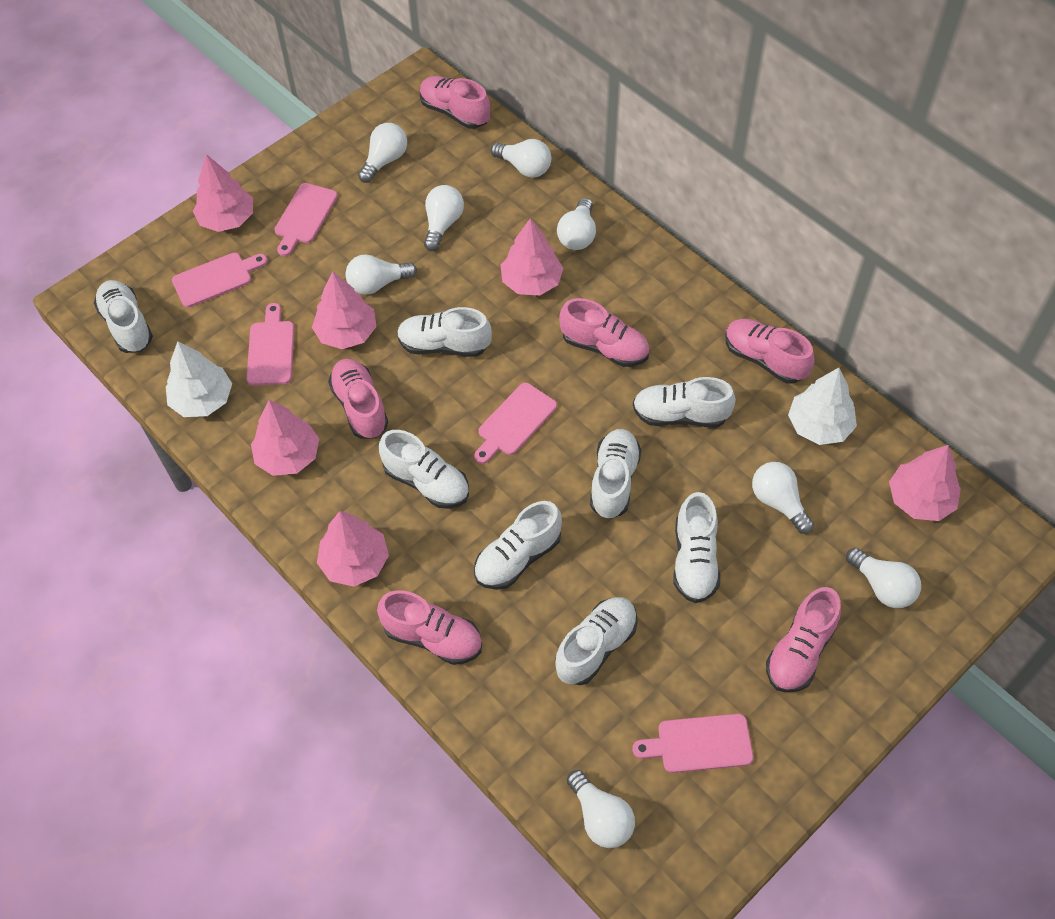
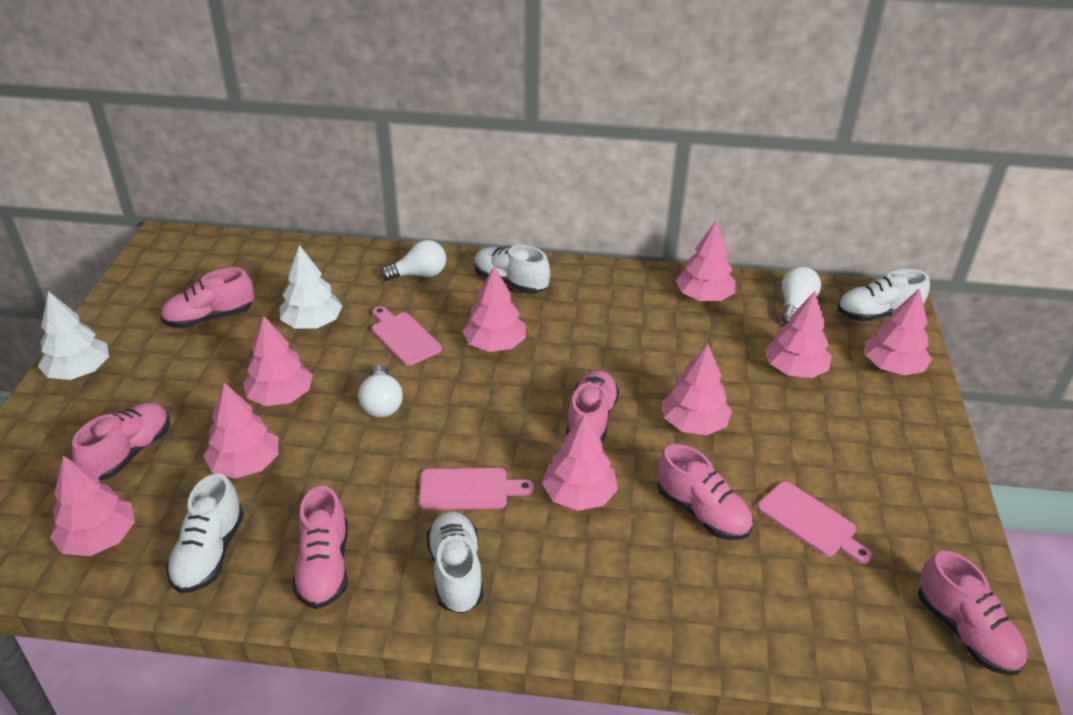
pink cutting board: [172,253,268,307] [247,303,294,386] [275,183,338,256] [474,383,557,464] [632,714,753,773] = 5 -> [371,306,442,366] [419,468,534,510] [757,481,872,564] = 3
pink tree: [193,154,253,232] [251,400,319,476] [312,272,377,349] [317,511,389,587] [501,218,563,295] [889,445,961,521] = 6 -> [50,456,135,556] [203,382,279,478] [243,316,313,406] [462,266,526,352] [542,413,618,511] [662,344,732,435] [676,221,735,301] [765,291,832,378] [865,288,932,375] = 9
white light bulb: [345,254,417,295] [358,123,407,183] [424,185,464,251] [491,139,551,178] [557,198,596,250] [567,770,635,848] [752,462,814,534] [846,548,921,608] = 8 -> [358,365,403,417] [381,240,446,281] [781,266,821,324] = 3
white shoe: [94,280,153,353] [379,430,469,509] [397,307,492,357] [474,501,562,590] [555,597,638,685] [590,429,641,519] [633,377,736,427] [673,492,720,603] = 8 -> [166,474,244,594] [427,511,483,614] [475,245,550,294] [838,269,930,322] = 4

